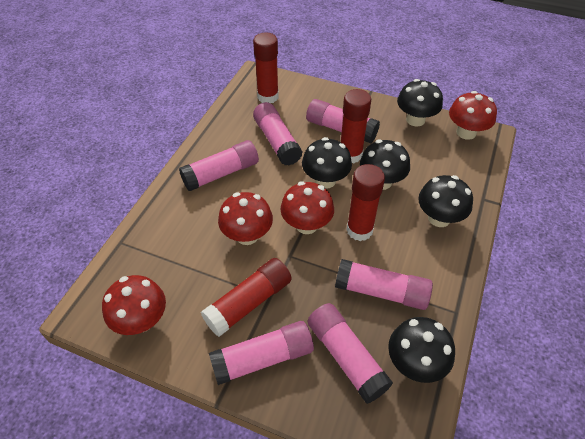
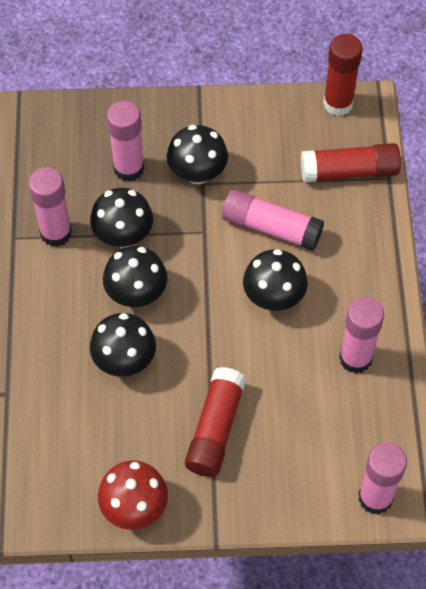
pink glue stick: [179,140,259,191] [209,321,314,385] [253,102,302,166] [306,99,380,143] [308,303,393,404] [335,259,433,310] = 6 -> [28,167,72,247] [107,101,144,182] [222,189,324,251] [339,297,384,374] [358,442,407,514] = 5
red glue stick: [201,258,292,337] [253,32,279,103] [341,89,371,163] [346,164,385,241] = 4 -> [185,367,246,477] [301,143,401,182] [323,34,362,116] = 3
red mushroom: [102,275,166,335] [218,192,273,245] [281,181,334,234] [449,91,497,140] = 4 -> [98,461,168,530] = 1

